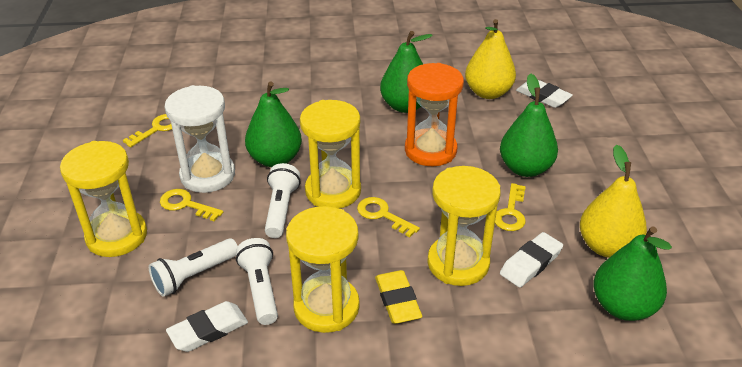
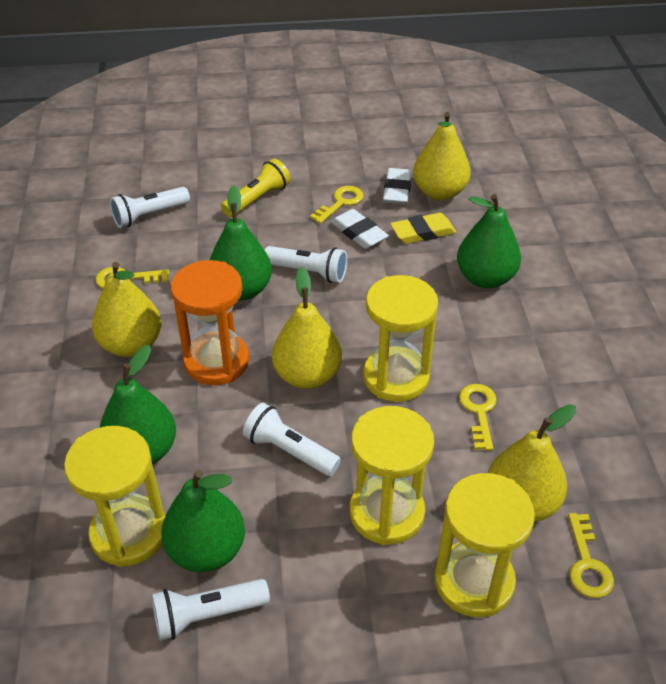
white eraser: [166,301,248,352] [500,232,563,287] [516,79,573,108] = 3 -> [331,209,389,249] [383,168,412,204] = 2
white flashlight: [149,238,238,297] [236,238,278,325] [265,163,301,238] = 3 -> [110,187,190,228] [152,579,270,641] [243,403,341,476] [265,246,347,283] = 4
white hourglass: [165,85,235,193] = 1 -> none = 0
yellow flashlight: none = 0 -> [221,158,291,217] = 1
yellow pear: [465,19,516,99] [580,144,647,258] = 2 -> [92,262,161,357] [272,267,342,389] [413,112,471,201] [488,404,576,522] = 4

